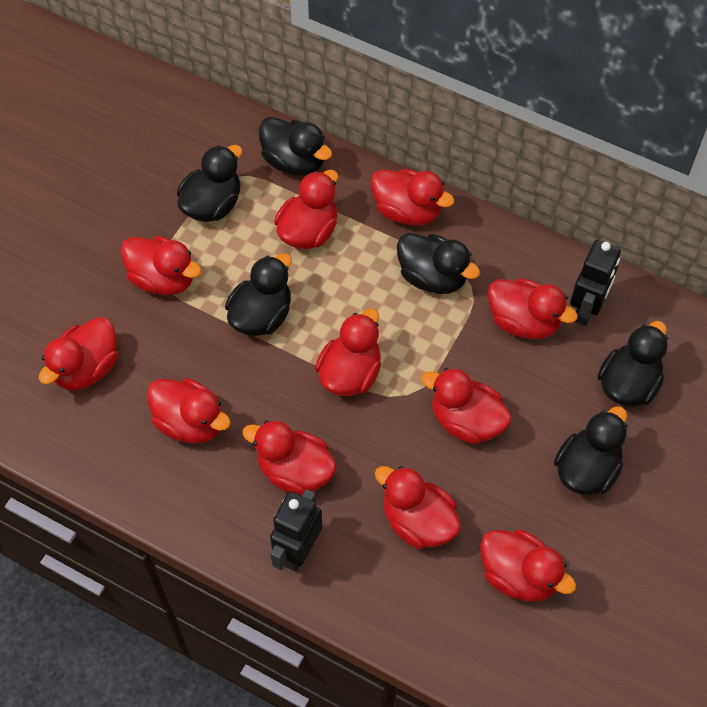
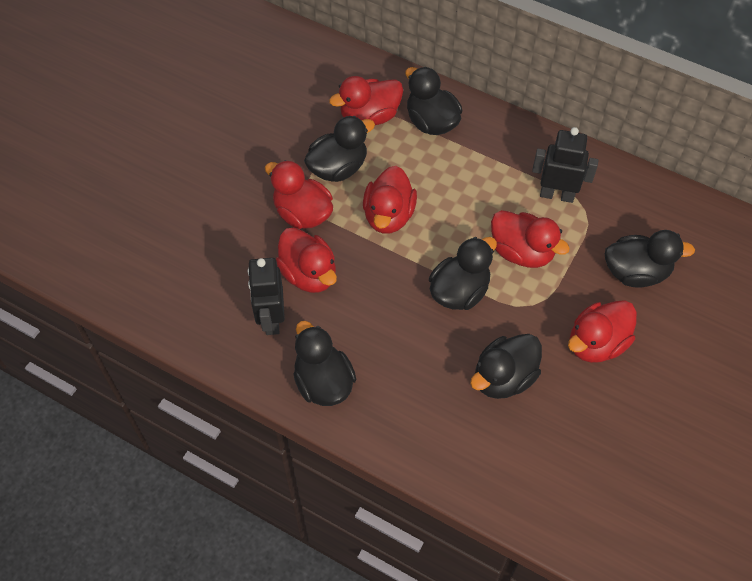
red duck: [39,317,118,390] [121,236,201,295] [147,378,231,444] [242,420,337,496] [274,170,338,249] [315,309,381,396] [371,169,454,226] [375,466,461,549] [421,368,512,444] [480,529,576,602] [488,278,578,339] = 11 -> [265,160,333,229] [276,227,337,293] [329,76,403,125] [363,166,417,234] [491,210,570,268] [568,300,637,363] = 6

